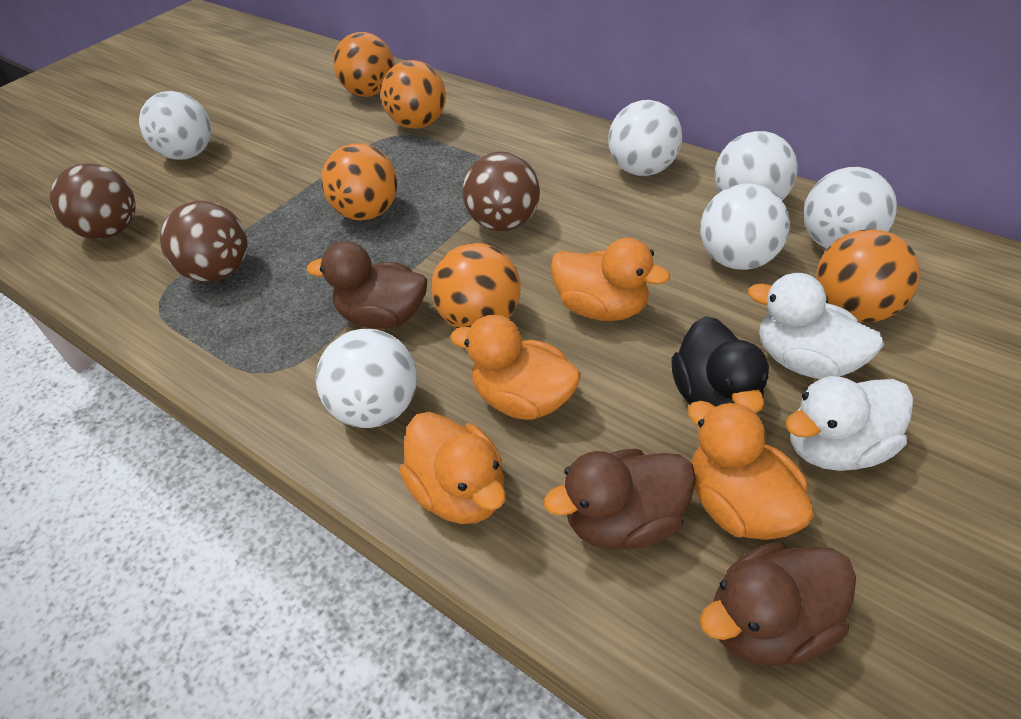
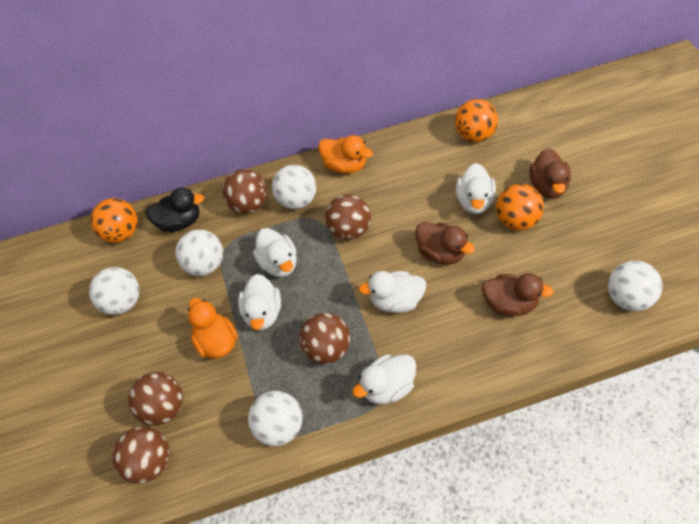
brown ball: [50,163,136,239] [160,201,248,282] [462,151,540,231] = 3 -> [112,427,170,483] [128,372,183,426] [222,169,267,214] [299,313,350,364] [325,194,371,240] = 5
orange ball: [321,143,398,220] [333,32,395,97] [381,60,446,129] [431,243,520,328] [816,229,920,323] = 5 -> [90,198,138,243] [455,99,498,142] [496,184,544,231] = 3
orange duck: [399,412,506,524] [450,315,581,420] [550,238,670,321] [688,401,814,540] = 4 -> [188,298,238,359] [318,135,373,174] = 2
white ball: [139,91,211,160] [316,329,417,428] [608,100,682,176] [700,184,790,270] [715,131,798,200] [804,167,897,249] = 6 -> [89,267,139,315] [175,229,223,276] [248,391,302,446] [272,165,316,209] [608,261,663,311] = 5
white duck: [748,273,884,379] [785,376,913,471] = 2 -> [238,274,281,330] [253,228,297,277] [352,354,416,404] [359,271,426,313] [456,163,496,214] = 5

